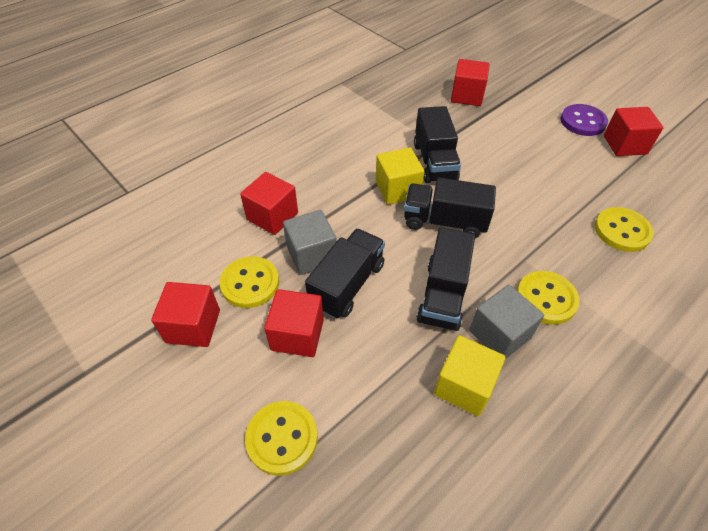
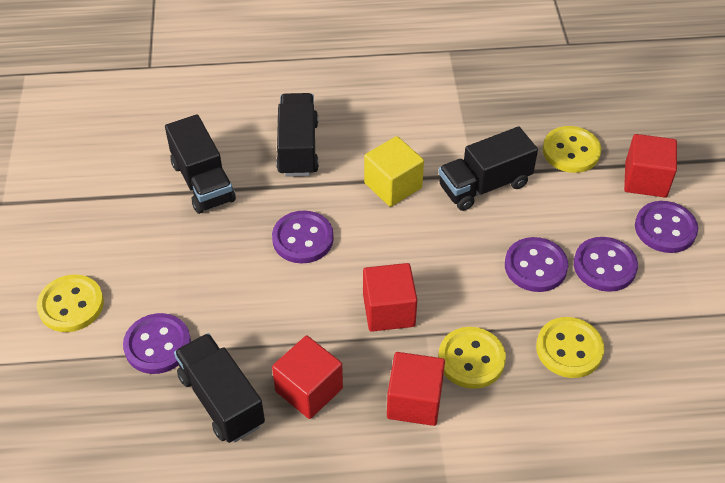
grey cube: [283,210,337,275] [469,285,544,360] = 2 -> none = 0
purple button: [561,104,608,136] = 1 -> [123,313,191,374] [272,210,334,264] [505,237,568,292] [574,237,638,292] [635,201,698,253] = 5
red cube: [151,282,220,347] [240,172,298,235] [264,289,324,357] [451,59,490,106] [604,107,664,156] = 5 -> [272,336,343,419] [363,263,417,332] [387,352,445,426] [624,134,677,197] = 4
yellow cube: [376,147,425,205] [434,335,505,416] = 2 -> [364,136,424,207] = 1

